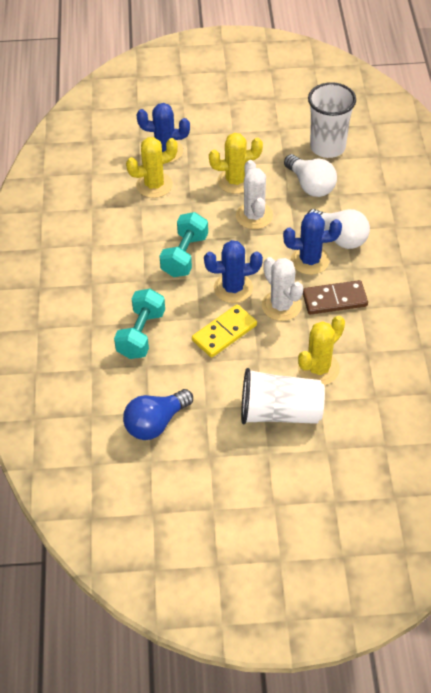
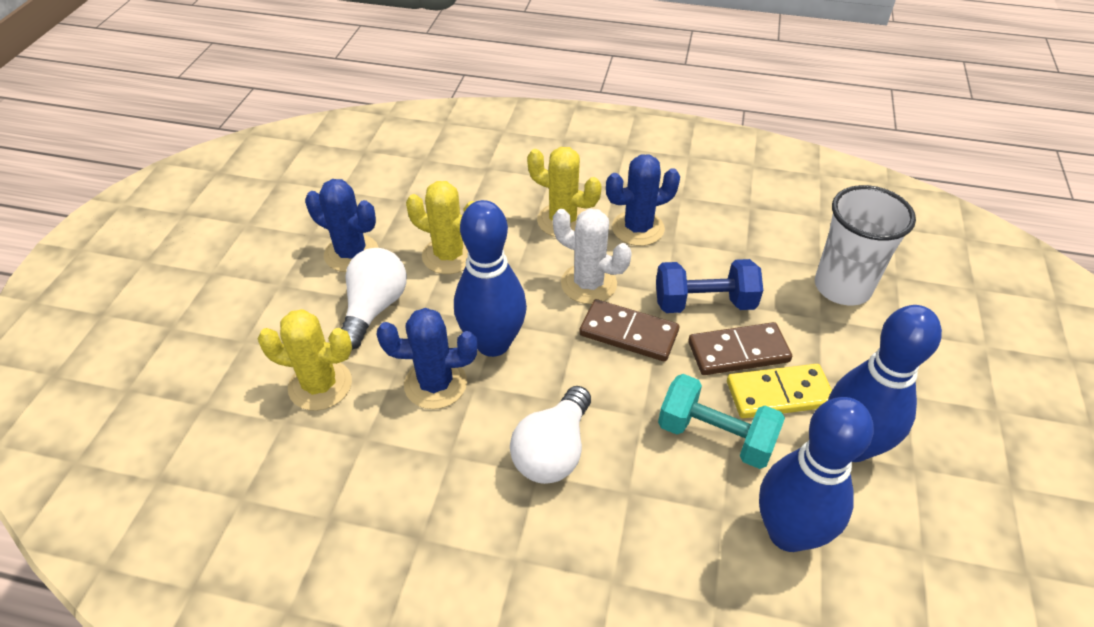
blue bowling pin: none = 0 -> [454,200,527,357] [759,397,874,552] [828,305,942,462] = 3
blue dumbbell: none = 0 -> [656,259,763,313] = 1
blue light bulb: [123,389,193,440] = 1 -> none = 0
brown domino: [303,280,368,315] = 1 -> [579,299,679,362] [688,322,792,375] = 2
turquoise dumbbell: [114,289,165,359] [159,212,208,277] = 2 -> [658,374,785,469] = 1
white cactus: [236,160,273,229] [262,257,303,321] = 2 -> [553,209,632,304] = 1
white cup: [241,368,325,424] [308,82,356,158] = 2 -> [815,185,916,305] = 1

